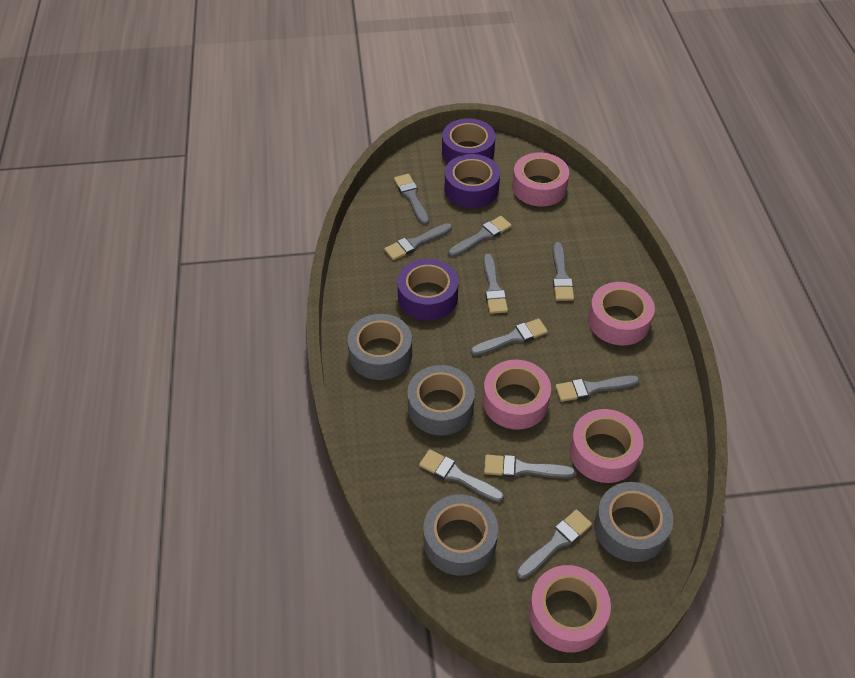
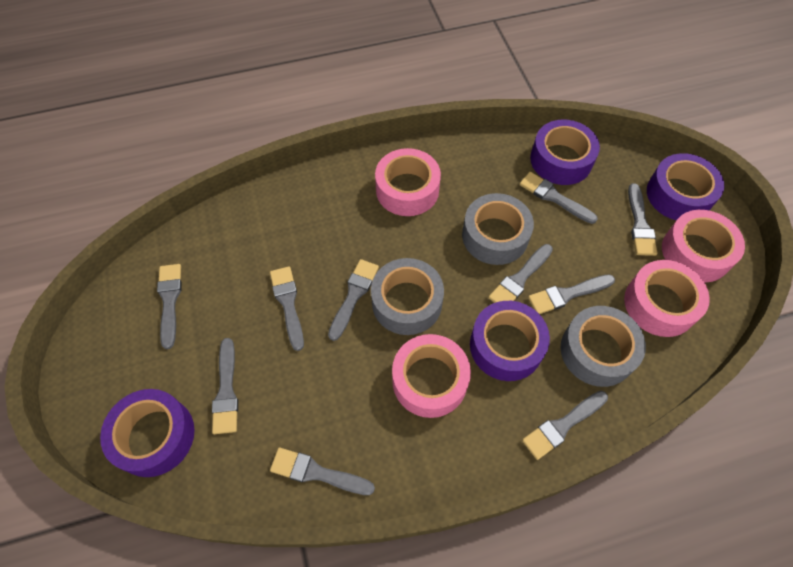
grey tape: [348,314,412,380] [407,365,475,435] [423,494,498,576] [594,482,673,562] = 4 -> [371,258,444,335] [462,193,534,265] [561,306,646,387] = 3
pink tape: [483,360,551,430] [512,152,569,207] [529,565,611,652] [570,409,644,483] [588,282,655,346] = 5 -> [375,148,441,216] [392,334,471,418] [624,260,710,337] [662,210,745,283] = 4
purple tape: [397,259,459,320] [442,118,496,163] [445,154,500,208] = 3 -> [100,389,195,477] [470,301,550,381] [530,120,600,185] [647,153,724,220] = 4

